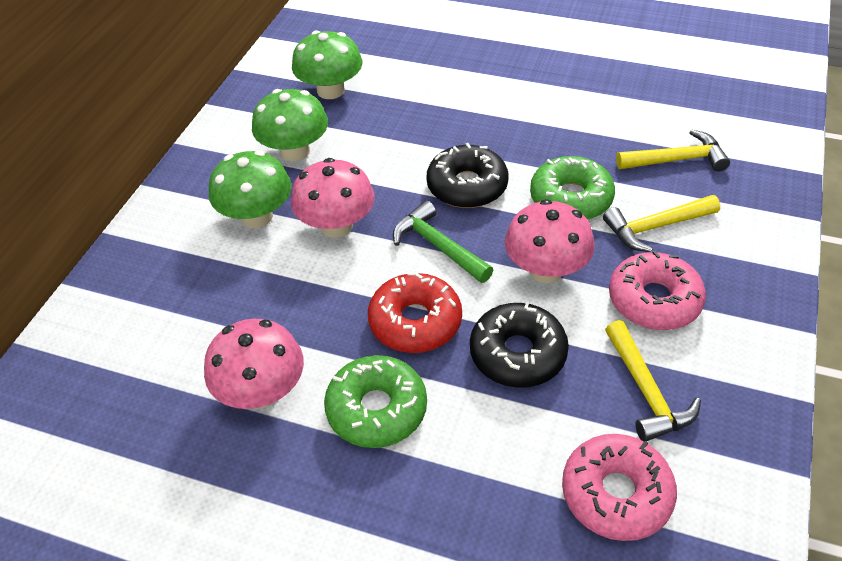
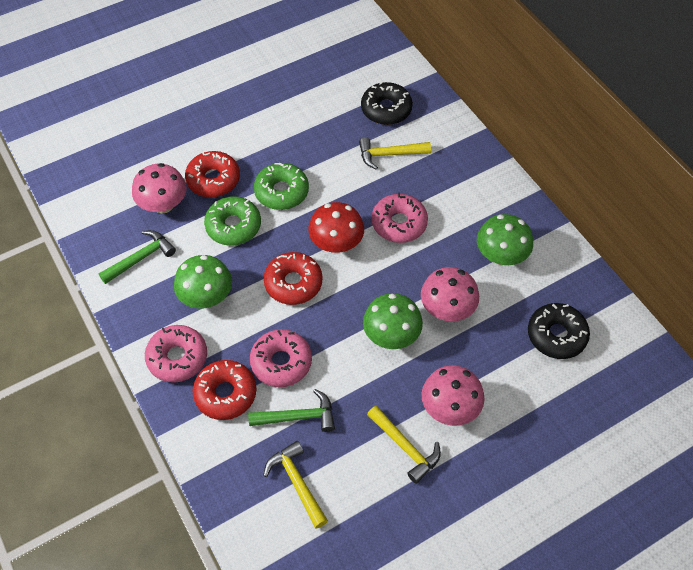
green hammer: [393,201,493,283] = 1 -> [99,230,176,284] [248,389,335,432] = 2
pink donut: [562,434,677,541] [609,251,706,330] = 2 -> [145,325,207,383] [250,329,312,387] [372,193,428,243] = 3
red donut: [368,272,462,353] = 1 -> [185,151,240,197] [193,360,257,420] [264,252,322,305] = 3
red mushroom: none = 0 -> [308,202,364,253] = 1

